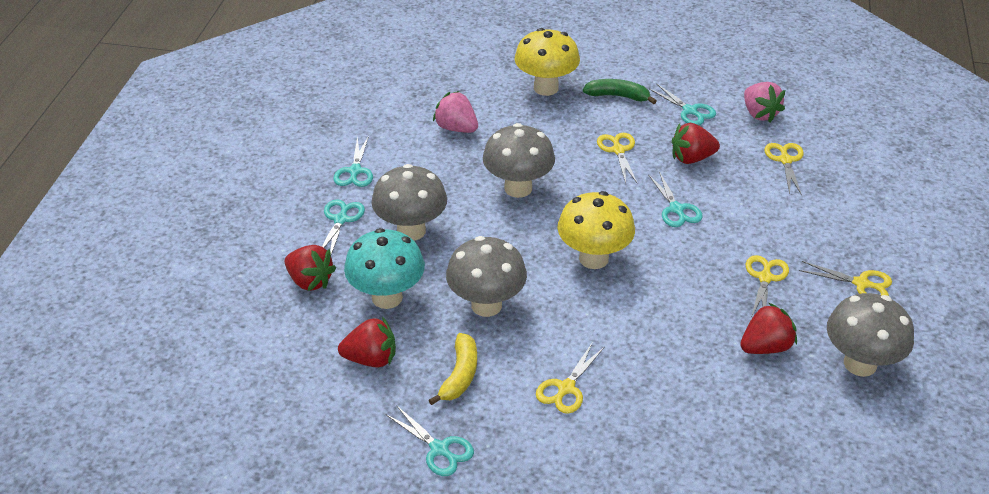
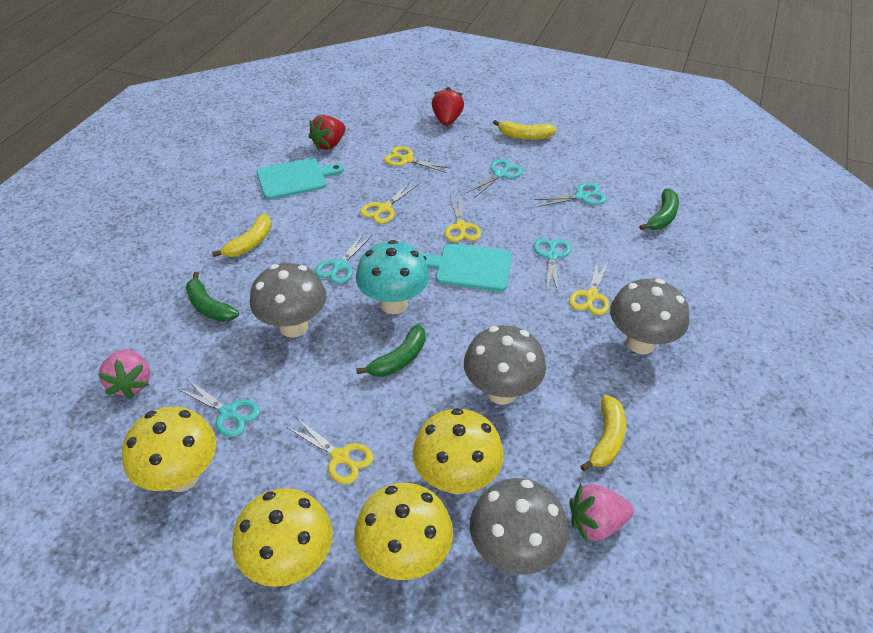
green banana: [583,79,657,104] = 1 -> [186,272,239,322] [356,324,425,377] [639,189,679,230] = 3
red strawberry: [285,245,336,291] [338,317,396,367] [672,123,720,164] [740,302,797,354] = 4 -> [308,115,346,150] [432,87,464,126] = 2
turquoise cutting board: none = 0 -> [257,158,344,200] [422,243,512,292] = 2
yellow banana: [429,333,477,405] = 1 -> [212,214,272,257] [493,120,557,140] [580,395,626,471] = 3
yellow mushroom: [515,28,580,96] [557,191,635,269] = 2 -> [122,407,216,492] [232,488,333,587] [354,483,453,580] [413,408,504,495] = 4

